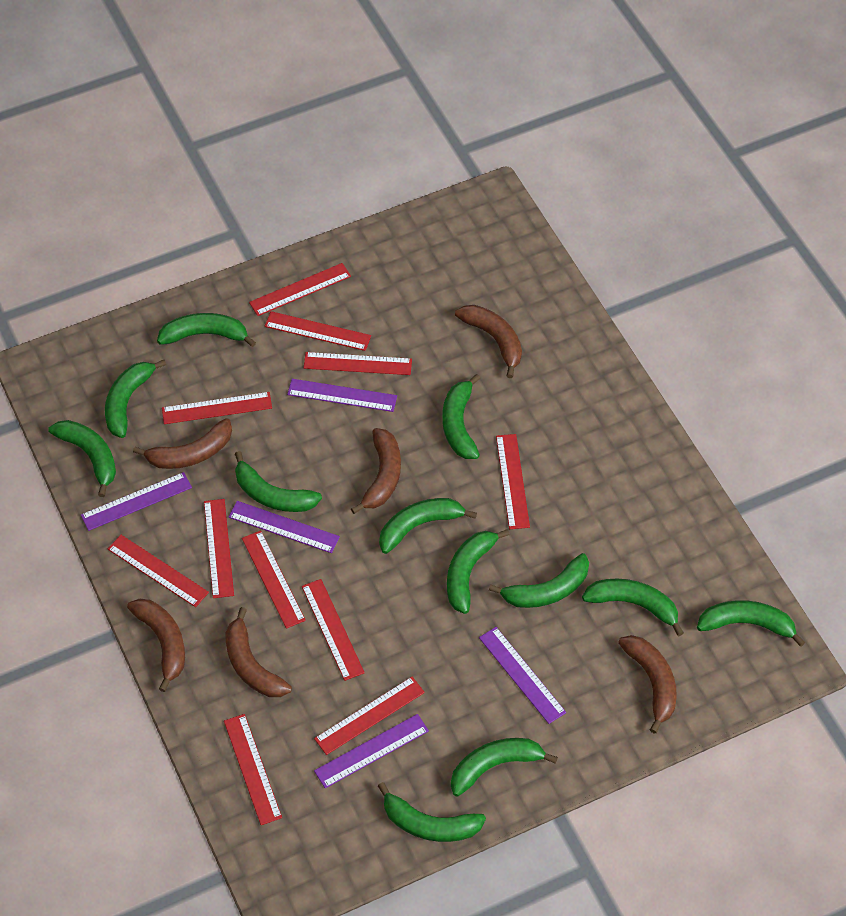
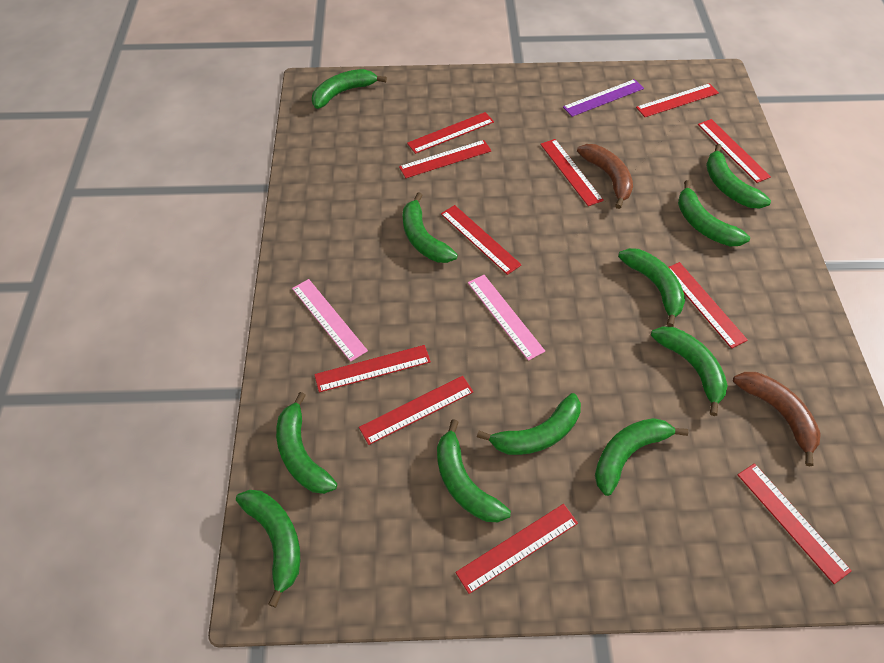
brown banana: [127,599,185,692] [133,418,232,469] [225,607,292,697] [351,428,401,514] [455,305,522,378] [618,635,677,734] = 6 -> [577,144,633,209] [733,372,821,466] = 2
green banana: [48,420,116,497] [105,360,166,438] [157,313,256,347] [235,451,322,512] [378,782,486,842] [379,498,477,554] [443,374,481,459] [447,529,510,614] [451,738,558,797] [489,553,589,608] [582,579,684,636] [697,600,805,647] = 12 -> [236,490,300,607] [276,392,337,494] [312,69,387,109] [403,192,458,263] [437,419,511,522] [477,393,581,455] [595,418,688,496] [618,248,685,327] [651,326,728,416] [678,180,750,246] [706,144,771,208] = 11
pink ruler: none = 0 -> [292,279,368,362] [468,275,545,361] = 2
purple ruler: [81,472,192,531] [228,501,340,553] [287,379,397,412] [314,714,429,788] [479,627,566,724] = 5 -> [563,79,644,117] = 1

